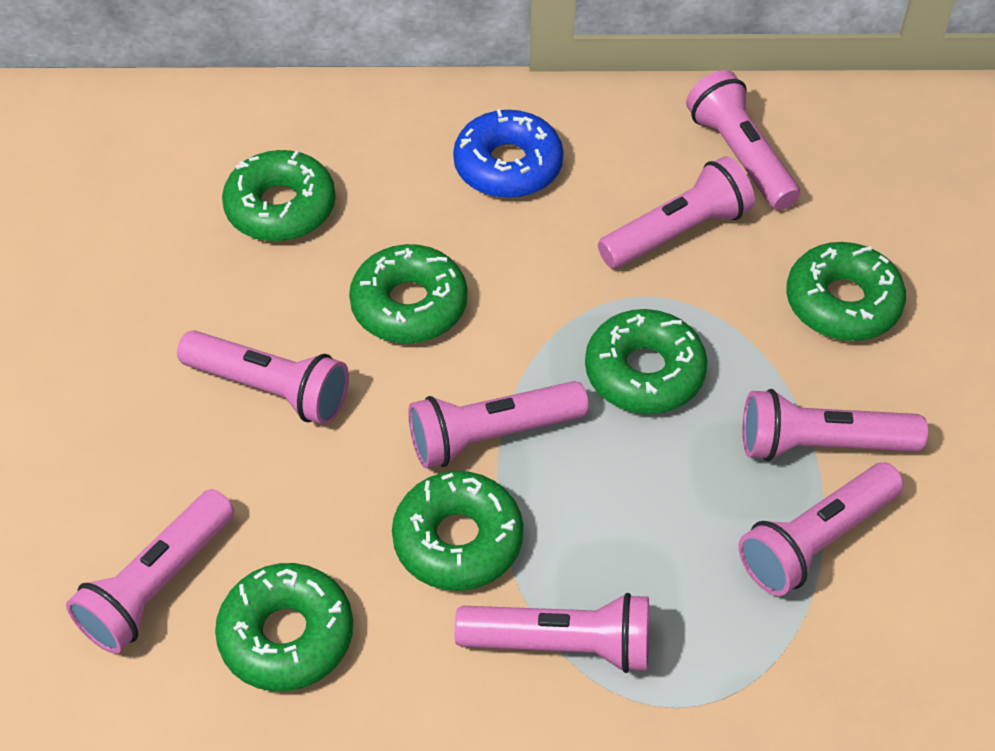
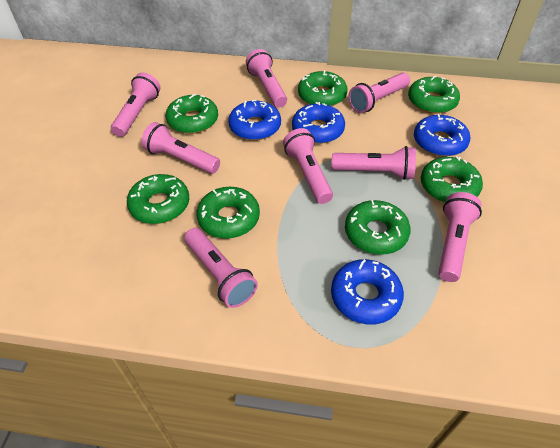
blue donut: [453,109,564,198] = 1 -> [228,100,281,140] [292,102,345,144] [331,259,404,325] [414,114,470,156] = 4
green donut: [215,563,353,691] [222,150,336,242] [349,244,467,343] [392,471,523,591] [585,309,707,414] [786,242,906,341] = 6 -> [127,174,189,224] [165,94,218,134] [197,187,260,239] [298,70,348,106] [345,200,411,255] [408,76,460,114] [421,156,483,203] = 7

